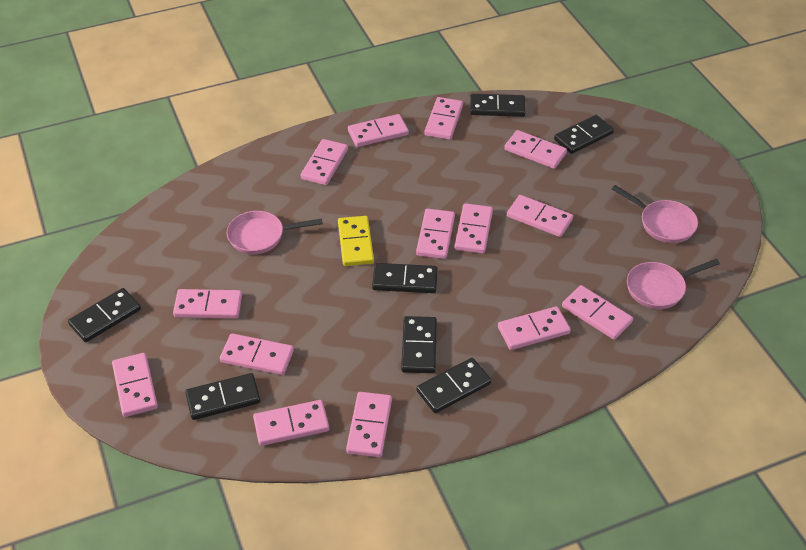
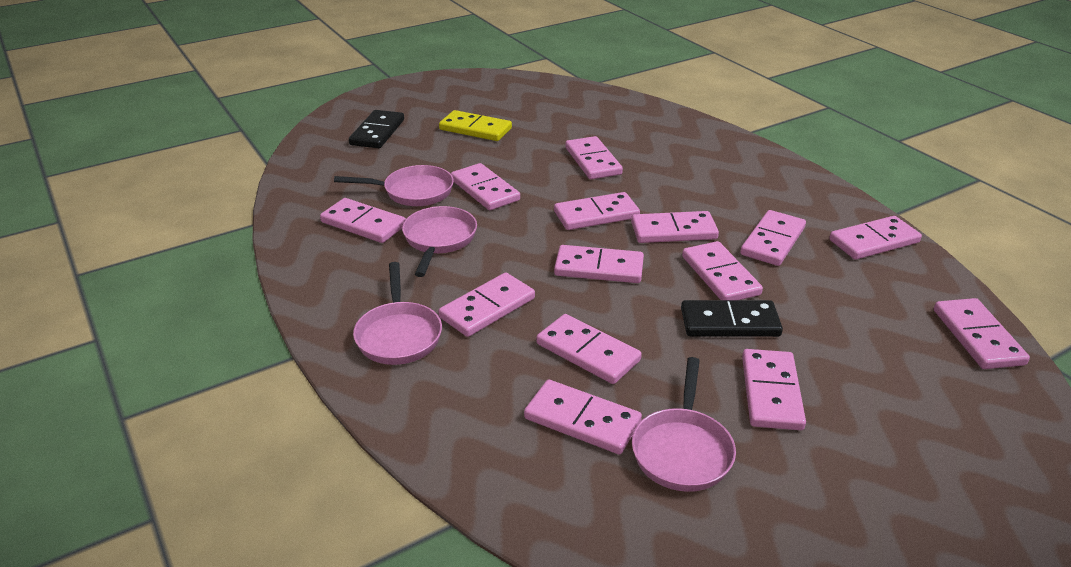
black domino: [68,288,141,342] [185,373,261,420] [372,263,438,293] [401,316,437,373] [417,358,491,413] [470,94,526,117] [554,115,614,154] = 7 -> [349,110,404,148] [681,300,783,337] = 2
pink pan: [227,211,323,255] [612,185,698,243] [627,259,720,309] = 3 -> [334,165,454,206] [353,262,442,365] [402,206,477,277] [632,357,736,492] = 4

